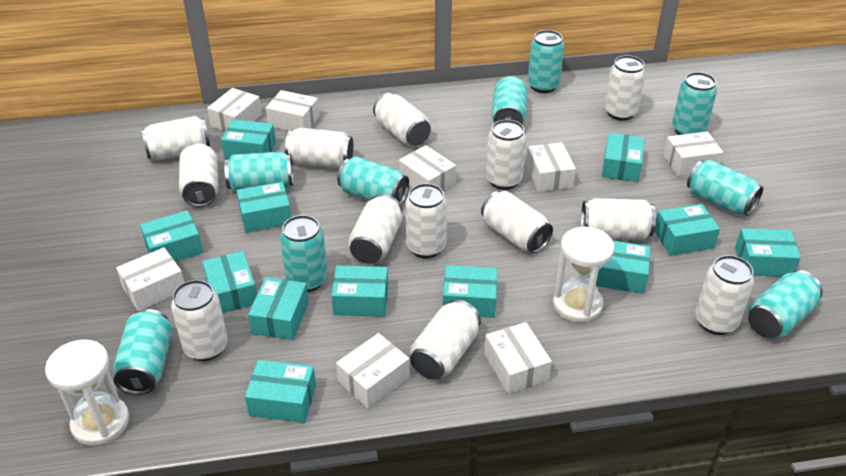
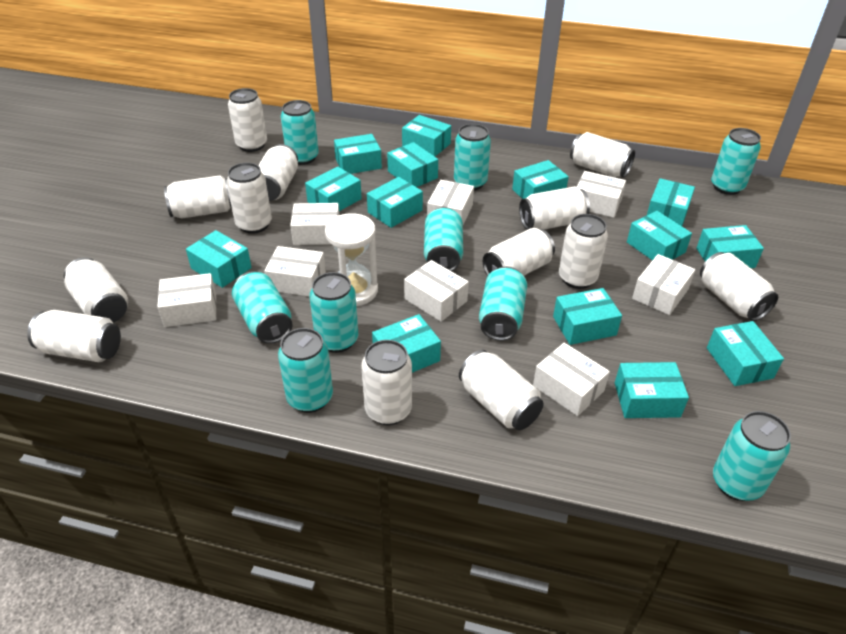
turquoise box: [140,210,203,262] [202,251,257,313] [221,119,276,159] [237,182,291,233] [245,360,316,423] [248,277,309,340] [331,265,388,317] [443,265,497,318] [596,241,650,294] [602,133,645,182] [655,204,720,256] [735,228,801,277] = 12 -> [186,230,252,288] [305,166,362,211] [334,134,382,174] [367,177,423,228] [372,314,441,373] [387,142,438,187] [402,115,451,156] [512,160,569,199] [553,288,622,345] [615,362,689,418] [627,211,692,260] [647,178,695,226] [696,225,764,268] [707,321,784,386] = 14
white hourglass: [45,339,129,446] [553,227,614,323] = 2 -> [325,213,378,306] = 1

